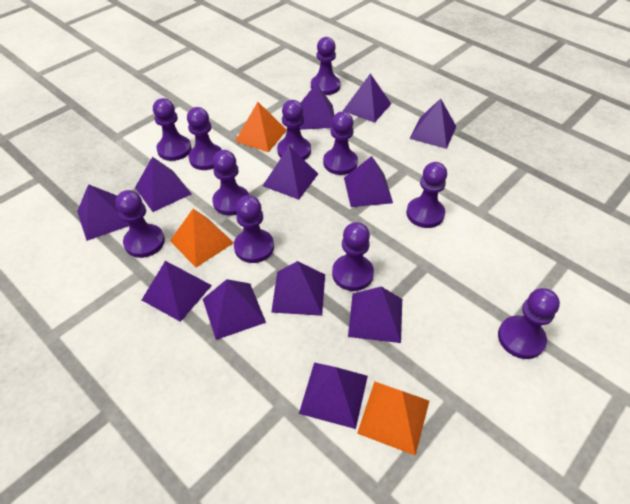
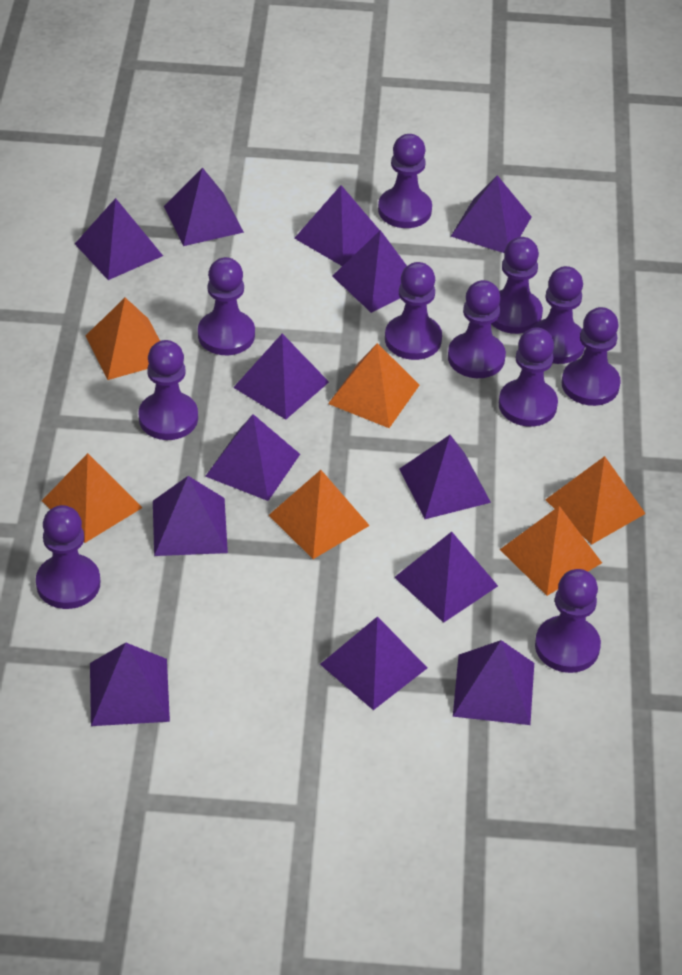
orange pyramid: [170,209,234,267] [235,102,287,152] [357,381,429,456] = 3 -> [42,453,143,543] [86,297,160,380] [269,470,370,559] [328,343,420,428] [500,506,602,596] [545,456,646,545] = 6
purple pyramid: [77,184,129,241] [135,157,192,212] [142,261,212,322] [203,279,266,340] [263,146,318,200] [271,261,325,316] [299,362,368,429] [300,83,334,130] [343,73,391,123] [344,156,393,207] [348,286,402,343] [409,98,457,149] = 12 -> [75,198,163,280] [90,642,170,726] [153,476,228,556] [164,167,244,246] [205,414,300,501] [233,334,329,420] [294,185,380,266] [320,616,427,710] [332,230,407,313] [394,531,498,623] [399,435,491,519] [451,175,532,253] [453,640,534,725] = 13

